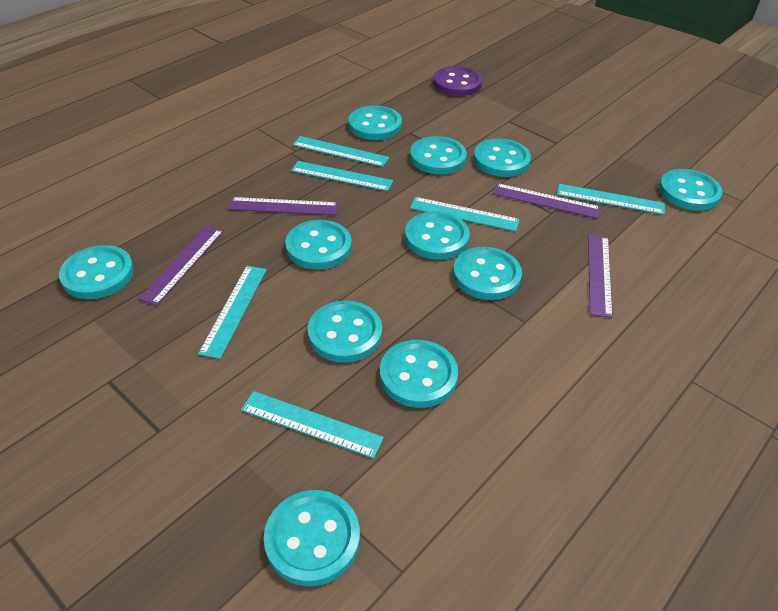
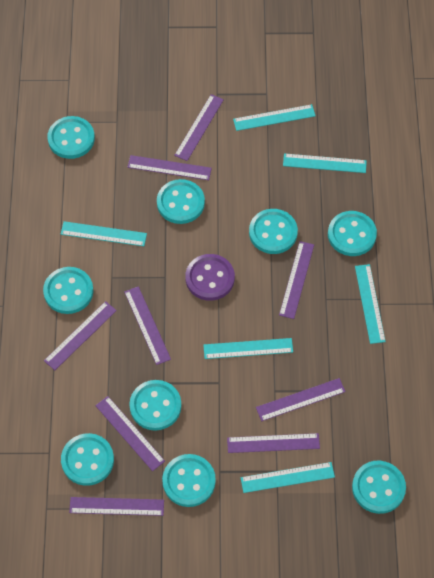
purple ruler: [138,226,224,306] [228,197,338,215] [493,183,601,218] [588,235,613,318] = 4 -> [44,301,117,370] [69,497,164,516] [95,396,165,471] [124,286,171,365] [127,155,212,180] [174,94,224,161] [227,433,320,453] [256,378,346,421] [279,241,314,319] = 9
turquoise button: [59,245,134,299] [264,490,360,586] [285,220,352,270] [307,301,382,363] [348,105,402,140] [380,340,458,408] [405,211,470,260] [410,136,467,175] [453,247,522,300] [474,138,531,177] [659,169,723,211] = 11 -> [43,267,93,314] [47,116,95,159] [61,433,114,486] [129,380,181,431] [157,179,205,224] [162,454,216,507] [249,209,298,254] [328,211,377,256] [352,461,406,514] = 9

